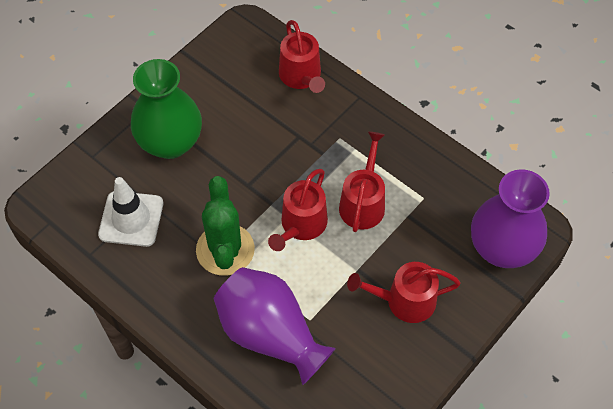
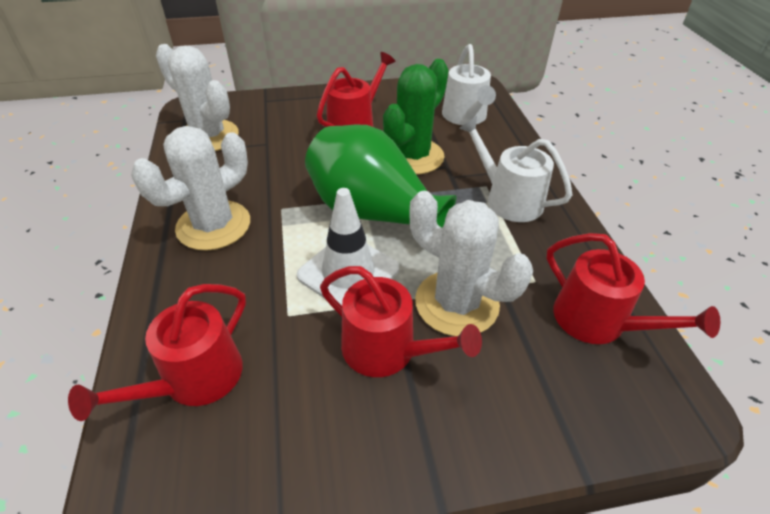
purple vase: [214,267,336,385] [471,169,550,268] = 2 -> none = 0
white cactus: none = 0 -> [131,126,250,251] [156,44,239,151] [410,191,533,336] = 3
white watering can: none = 0 -> [442,44,496,125] [459,116,572,222] = 2

